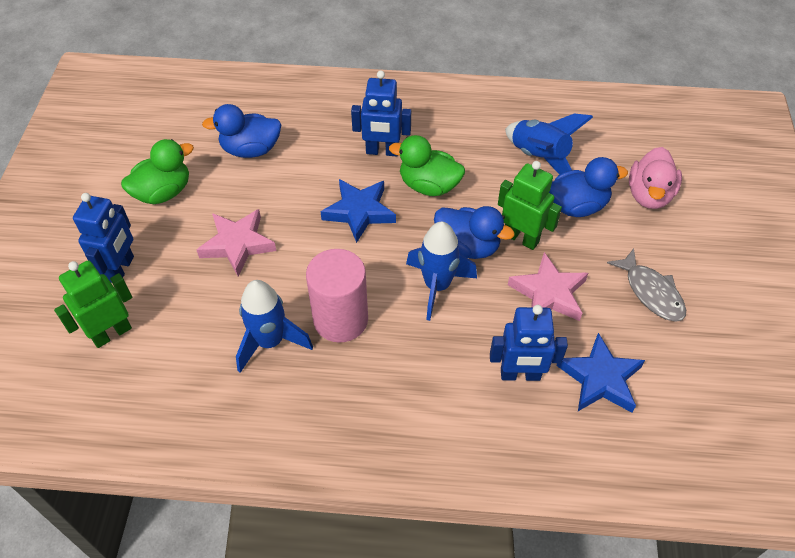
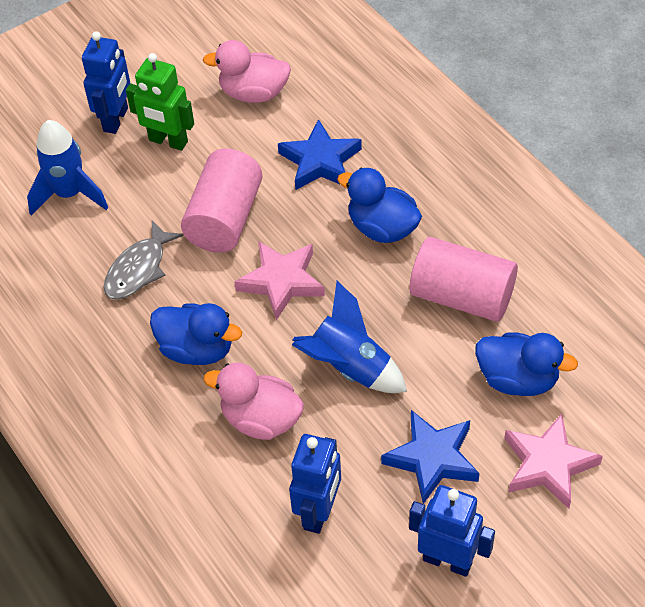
blue rocket: [236,280,313,373] [406,222,477,321] [505,113,593,175] = 3 -> [27,120,108,215] [292,281,407,393] = 2
green duck: [121,139,194,204] [389,135,465,196] = 2 -> none = 0
green robot: [54,261,132,348] [498,161,562,250] = 2 -> [126,53,194,151] = 1
pink cylinder: [306,249,368,343] = 1 -> [181,149,263,253] [410,237,518,322] = 2
pink duck: [629,147,682,209] = 1 -> [203,40,291,103] [204,362,304,440] = 2

